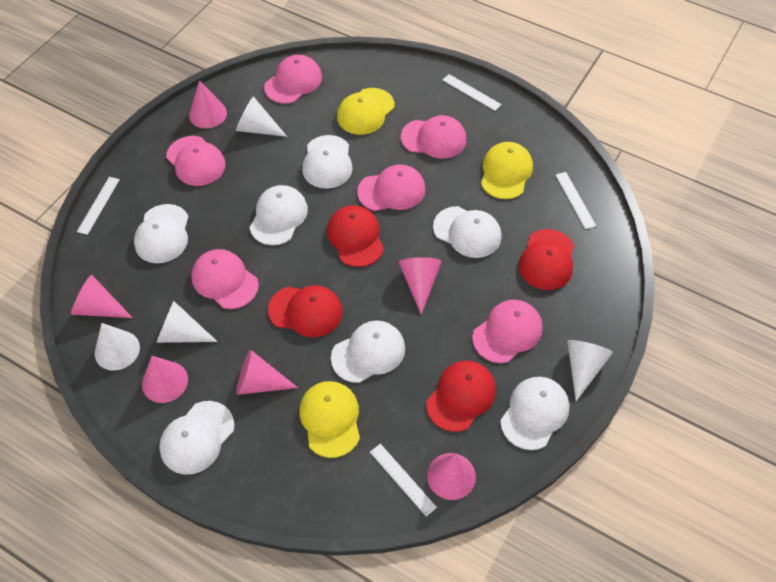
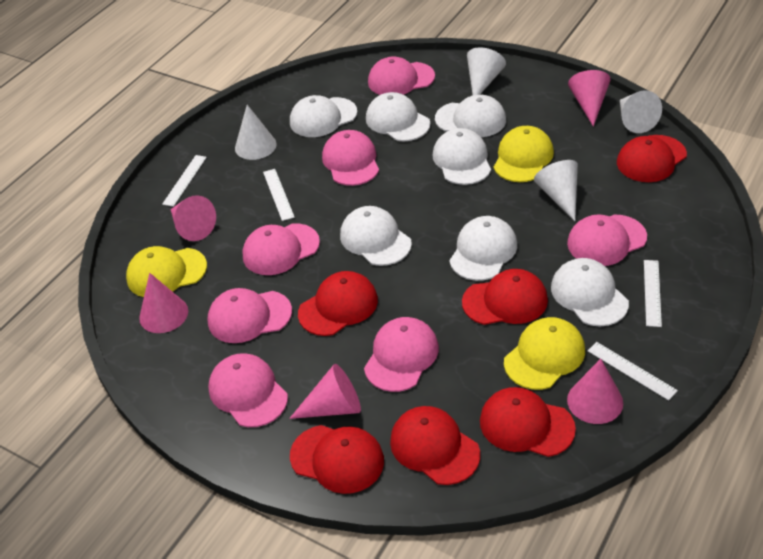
pink cap: [166,136,226,186] [191,249,259,309] [264,55,322,104] [357,164,426,211] [401,115,466,159] [472,300,543,363] = 6 -> [208,288,292,343] [208,353,288,427] [242,223,320,275] [322,130,379,186] [364,317,439,392] [368,56,435,95] [567,214,647,266] = 7
pink cone: [71,275,133,318] [142,356,188,403] [189,80,227,128] [236,350,298,395] [399,257,442,315] [427,453,476,500] = 6 -> [139,273,188,333] [171,195,216,241] [289,364,361,419] [567,359,623,424] [568,70,611,127] = 5
red cap: [268,285,343,337] [327,205,384,267] [426,361,496,432] [519,229,574,290] = 4 -> [290,425,384,494] [298,271,378,336] [390,406,480,485] [462,269,548,325] [480,387,576,457] [617,135,687,182] = 6

